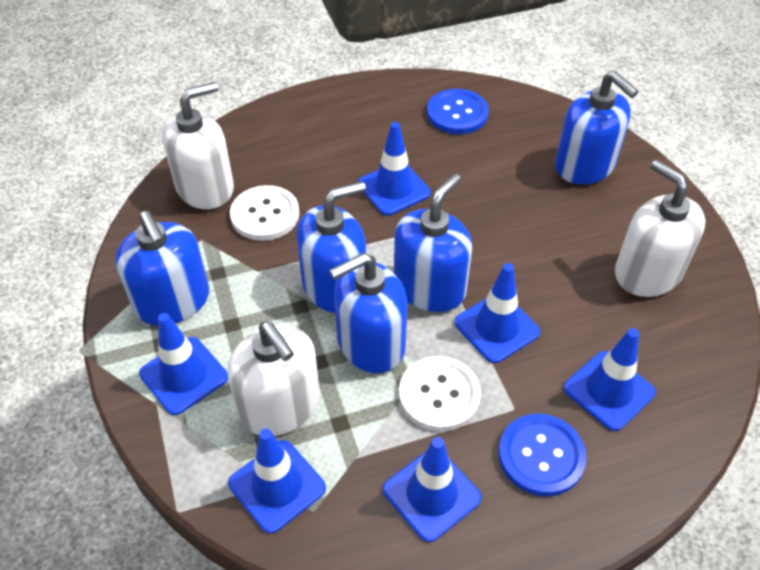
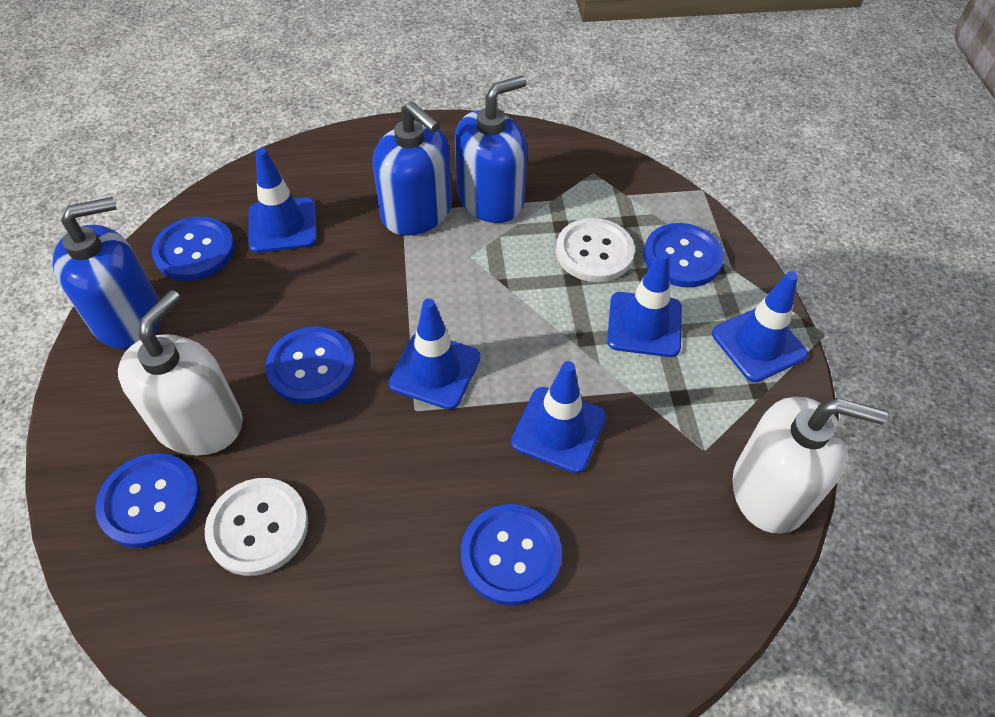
blue button: [427,89,489,134] [498,414,587,496] = 2 -> [95,453,200,548] [152,217,235,281] [265,327,355,404] [461,504,562,606] [644,223,724,287] = 5
blue soap dispenser: [115,211,209,325] [297,181,366,313] [329,253,407,373] [394,174,473,312] [555,71,639,184] = 5 -> [52,197,161,349] [372,101,452,236] [455,76,527,223] = 3
blue traffic cone: [139,313,228,415] [228,429,326,534] [358,122,431,216] [383,437,482,542] [454,263,540,363] [564,328,656,431] = 6 -> [248,148,317,253] [388,298,480,410] [511,361,606,473] [607,251,682,357] [712,271,808,382] = 5
white soap dispenser: [162,82,234,209] [227,321,320,436] [615,160,705,297] = 3 -> [118,290,243,456] [732,397,887,533] = 2

